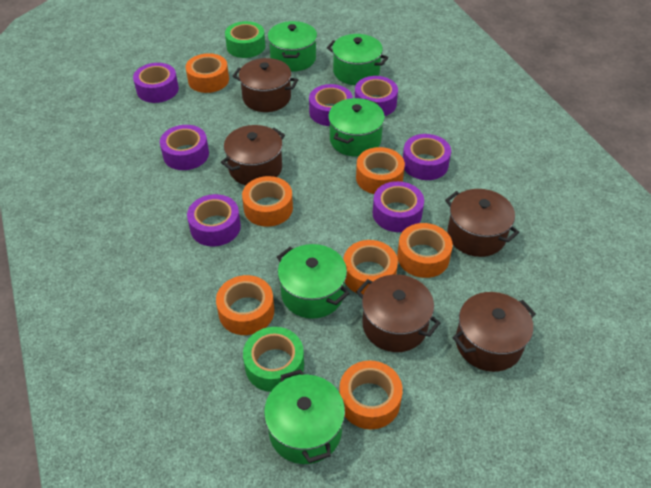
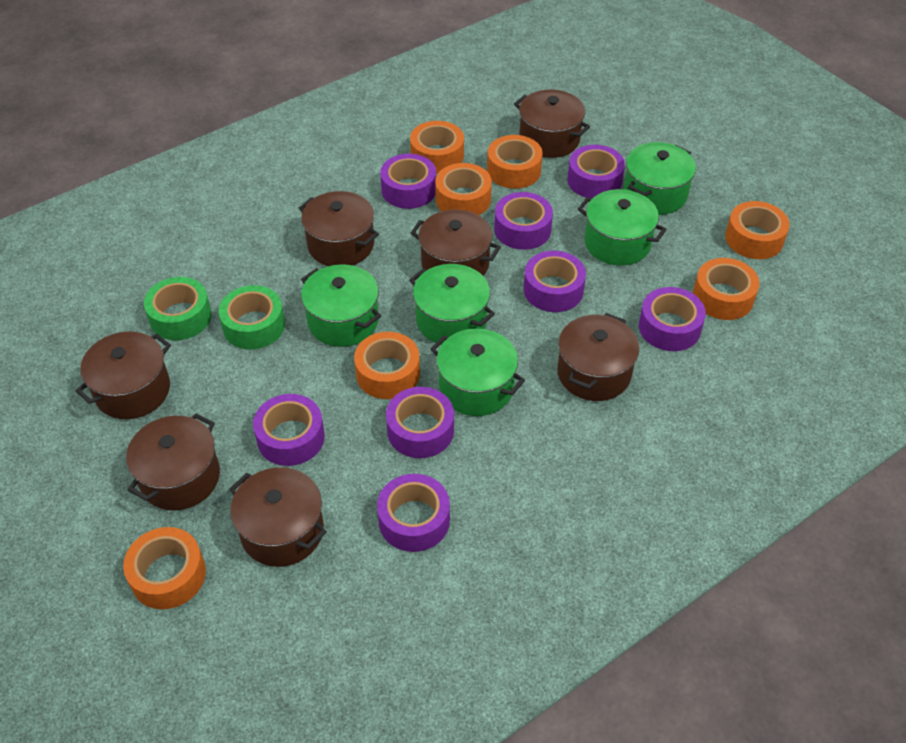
brown pot: [221,125,285,185] [233,58,298,112] [356,274,440,352] [445,189,519,257] [453,292,536,372] = 5 -> [75,332,171,419] [126,413,220,510] [229,467,327,567] [299,191,379,266] [410,209,501,276] [514,90,590,158] [557,313,639,401] = 7
purple tape: [133,63,179,103] [160,125,209,170] [187,194,241,246] [309,84,353,126] [355,76,398,116] [373,181,424,232] [403,134,451,180] = 7 -> [253,394,325,466] [377,474,450,552] [380,154,436,209] [386,387,454,458] [494,192,553,250] [524,251,586,312] [567,145,625,199] [639,287,706,351] = 8

